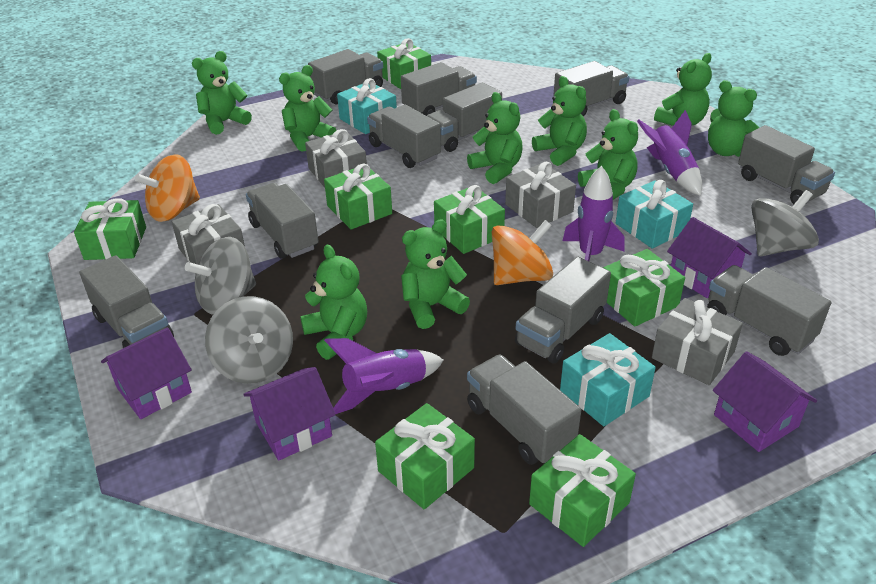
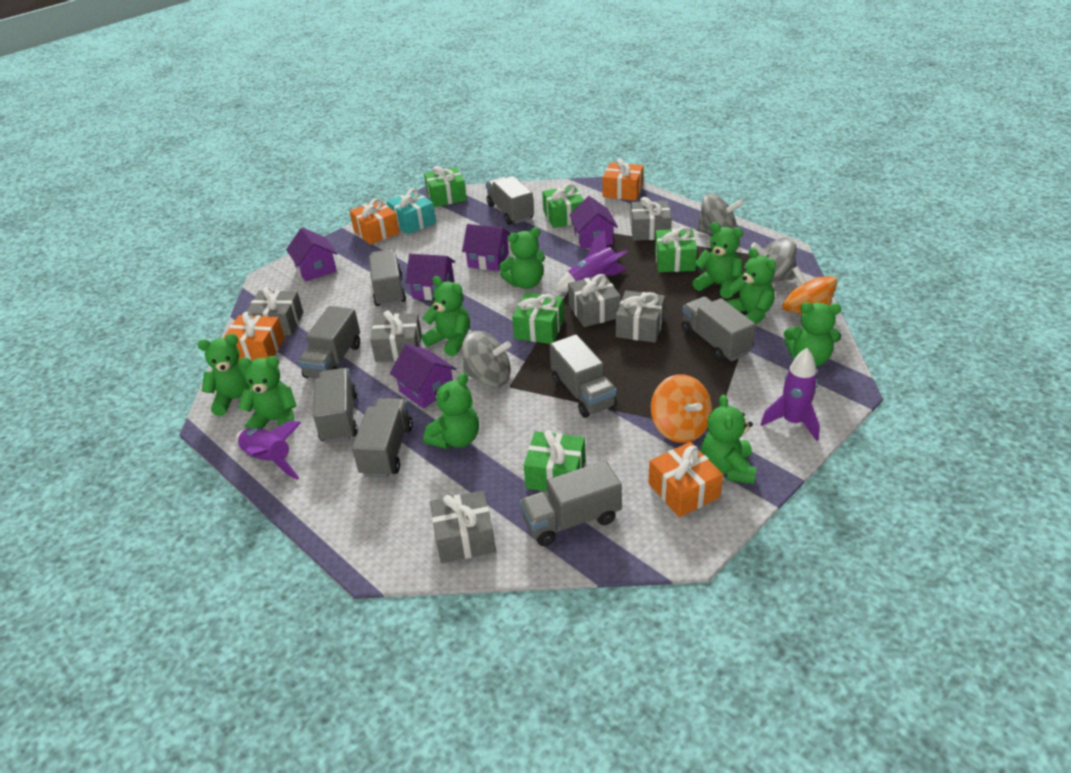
green gift: [74,198,146,260] [324,164,392,229] [375,403,475,510] [377,38,431,89] [434,185,505,254] [529,434,636,547] [603,249,685,327] = 7 -> [424,166,467,207] [512,292,564,344] [524,430,586,491] [542,183,584,228] [655,227,697,272] = 5
grey gift: [172,204,245,264] [305,129,367,188] [505,162,576,228] [652,298,743,385] = 4 -> [246,287,303,336] [370,310,422,362] [430,491,496,563] [568,274,621,327] [616,291,665,343] [630,197,671,241] = 6
grey truck: [79,255,174,348] [246,183,319,259] [308,49,383,104] [367,105,441,168] [401,62,477,116] [427,82,502,152] [467,354,581,465] [515,257,611,364] [553,61,629,116] [707,265,831,356] [738,125,835,204] = 11 -> [298,306,360,379] [313,368,358,443] [352,398,413,478] [369,249,406,307] [486,176,534,225] [519,461,622,546] [550,334,617,418] [681,297,756,362] = 8
orange gift: none = 0 -> [223,312,285,361] [350,198,400,245] [602,158,644,201] [649,442,723,517] = 4
purple house: [101,327,192,419] [243,367,336,460] [667,217,752,298] [713,351,817,452] = 4 -> [286,227,337,282] [390,344,457,409] [406,254,455,300] [462,224,510,271] [570,196,618,249] = 5
turquoise gift: [337,78,397,134] [560,333,656,426] [616,180,693,249] = 3 -> [387,188,436,234] = 1

